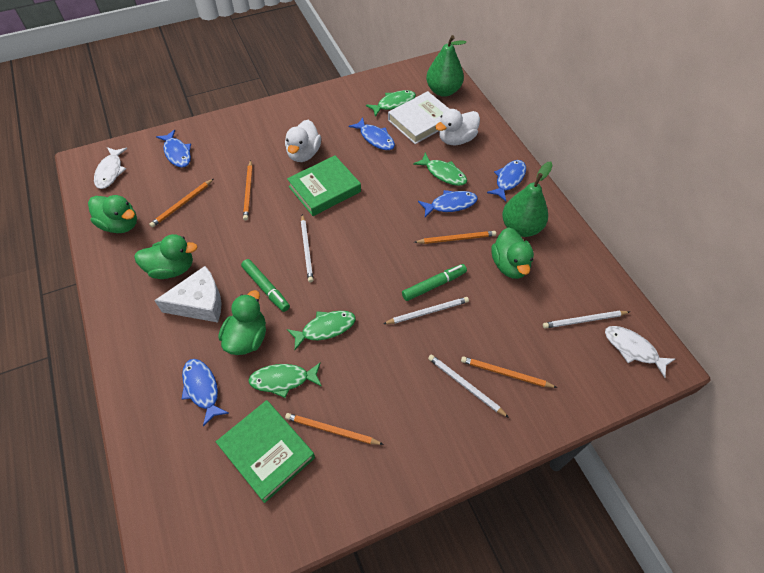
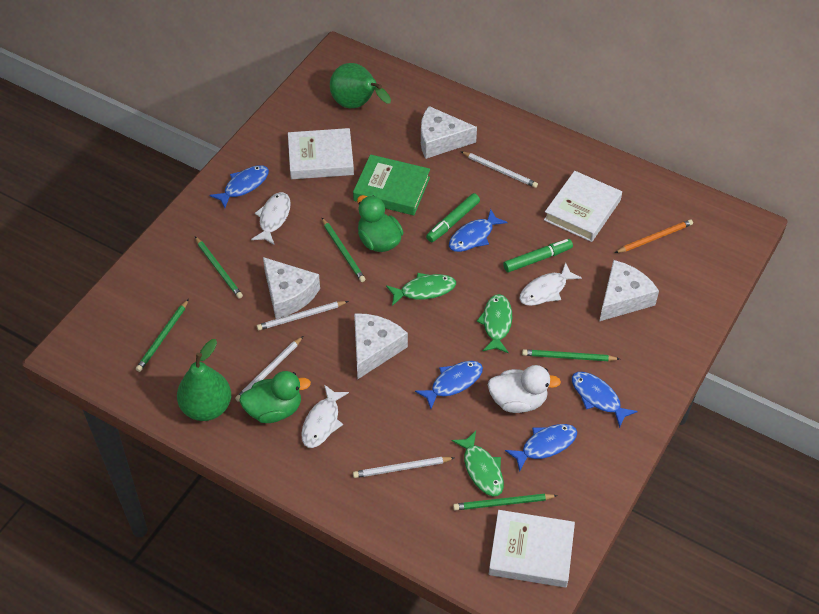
green book: [216,400,315,503] [287,156,361,216] = 2 -> [353,154,430,215] = 1
green duck: [88,195,137,233] [134,234,197,279] [219,290,266,355] [491,227,534,279] = 4 -> [239,371,311,423] [357,195,404,252] = 2
green fish: [248,362,322,398] [287,311,356,350] [366,90,416,117] [413,153,467,186] = 4 -> [386,273,456,306] [452,431,504,496] [476,294,512,353] = 3
green pencil: none = 0 -> [136,299,189,372] [195,237,243,299] [322,218,365,282] [453,494,558,510] [522,349,620,361] = 5
orange pencil: [149,179,213,227] [243,160,253,220] [285,413,384,445] [414,231,496,244] [461,356,557,388] = 5 -> [615,220,693,253] = 1
white book: [388,91,449,144] = 1 -> [288,128,354,179] [489,510,575,588] [544,171,622,242] = 3
white cheese: [154,266,222,322] = 1 -> [263,257,320,319] [354,313,408,379] [421,106,477,159] [599,260,659,321] = 4
white duck: [285,120,321,162] [435,109,480,145] = 2 -> [487,365,561,413] = 1
white fish: [94,147,127,189] [605,326,675,378] = 2 -> [251,192,291,245] [301,385,349,448] [520,262,582,306] = 3

